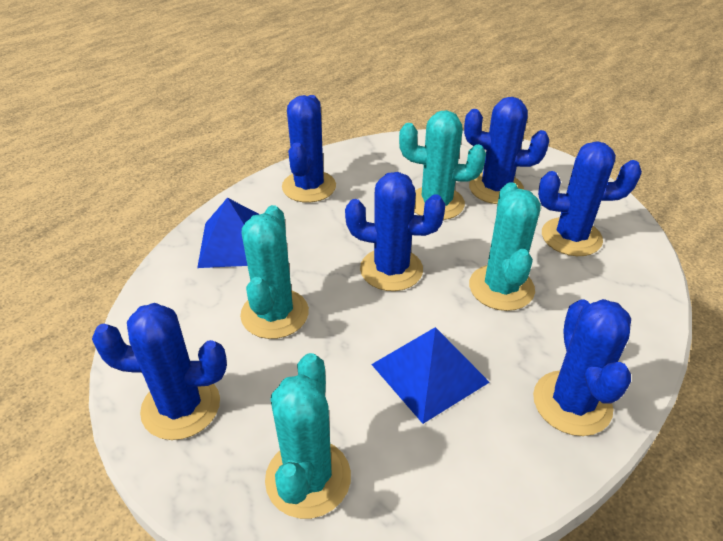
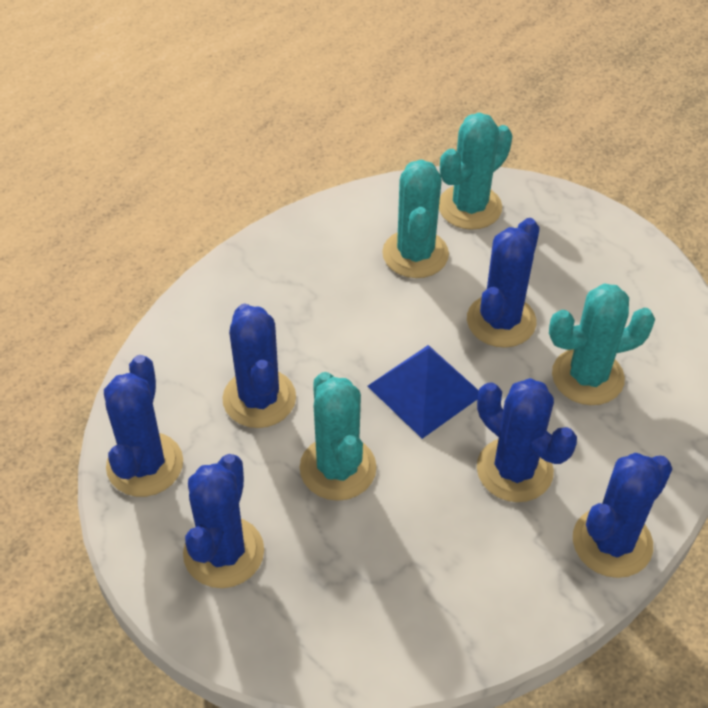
blue pyramid: [197,198,260,268] [371,327,490,424] = 2 -> [367,345,479,439] = 1

